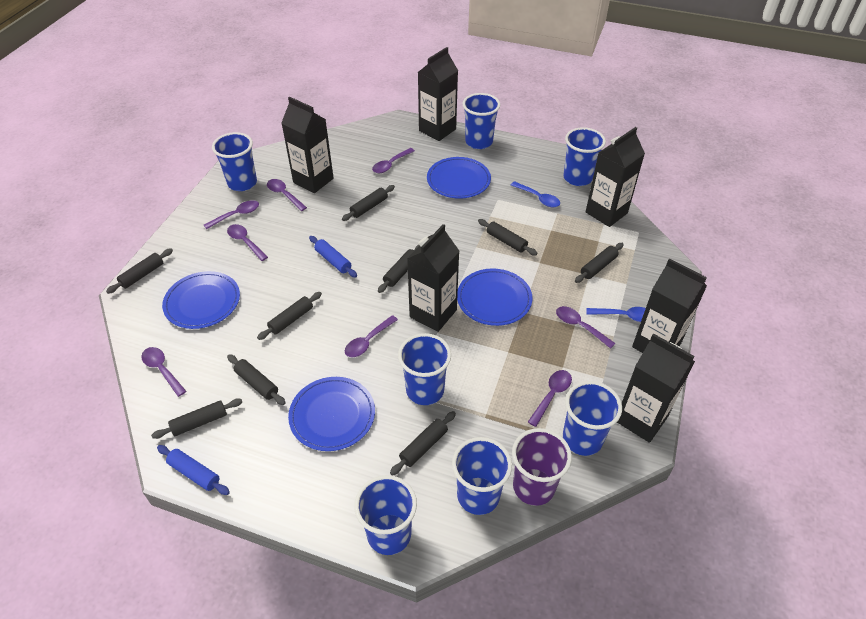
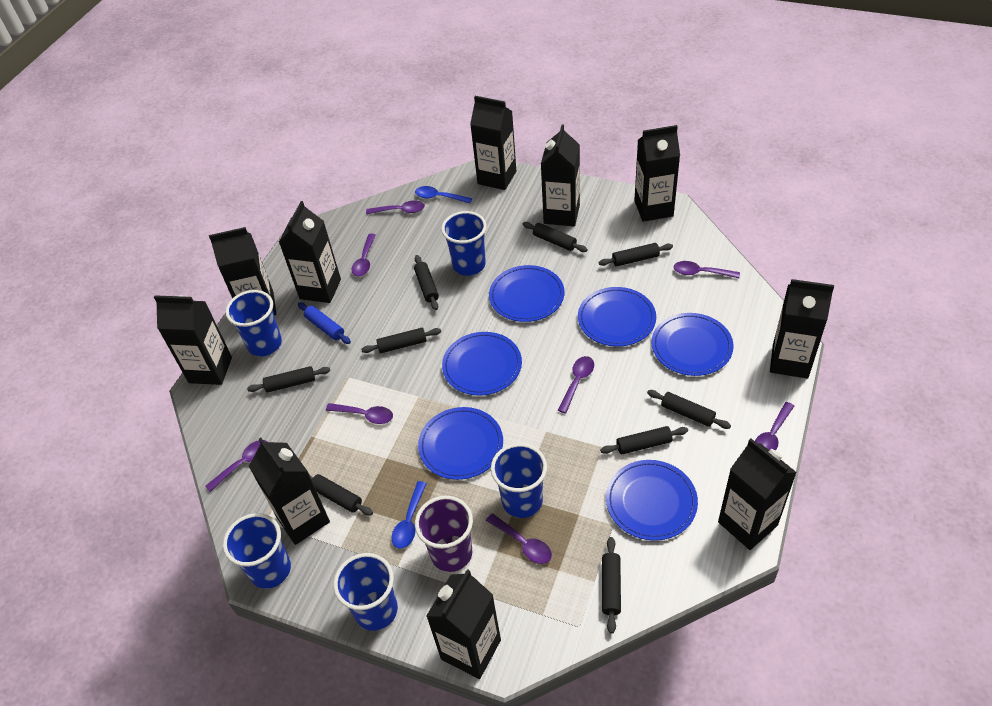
black carton: [281,96,334,193] [407,224,459,332] [418,47,458,141] [586,127,645,227] [617,334,695,443] [632,258,707,353] = 6 -> [154,295,232,385] [209,227,276,315] [249,437,330,545] [279,201,341,303] [426,569,501,679] [470,96,516,190] [541,124,580,226] [634,125,680,222] [718,439,797,550] [770,279,834,379] = 10
blue cup: [212,132,257,191] [354,475,417,555] [398,333,451,405] [452,437,512,515] [462,93,500,149] [563,127,606,186] [563,381,622,456] = 7 -> [223,513,291,589] [226,290,282,357] [333,553,398,631] [441,211,487,276] [491,443,547,518] = 5
blue plate: [162,271,240,329] [288,377,375,451] [427,157,491,199] [457,268,532,326] = 4 -> [418,407,503,480] [442,332,522,396] [489,265,565,322] [578,287,656,347] [606,460,698,541] [651,313,733,376] = 6
blue rolling pin: [157,445,230,495] [309,236,357,278] = 2 -> [298,302,351,344] = 1

